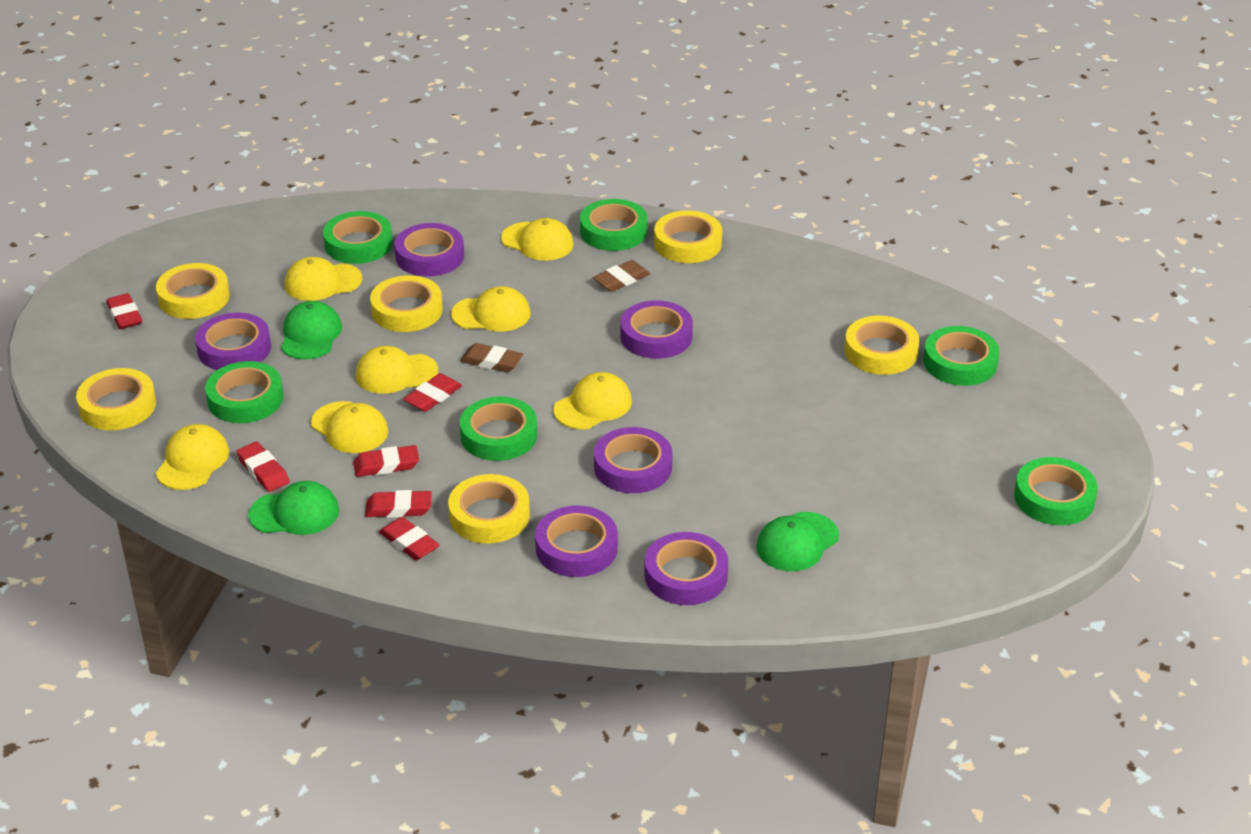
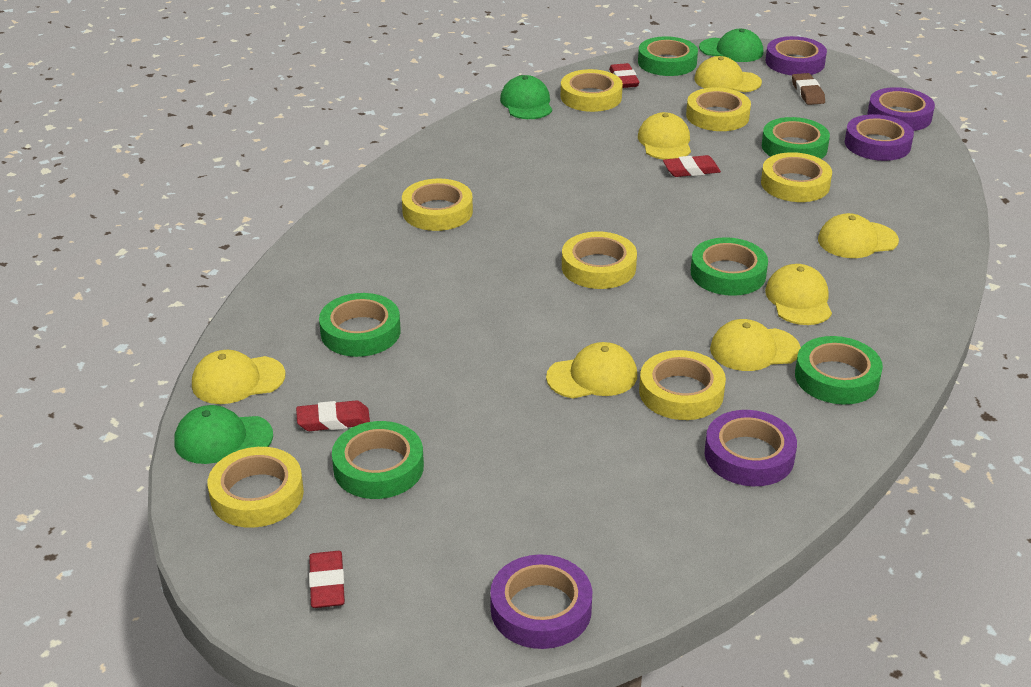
brown eraser: [460,343,523,372] [593,260,650,292] = 2 -> [792,73,825,105] = 1
purple tape: [195,313,271,370] [395,223,464,276] [535,506,618,577] [594,427,672,493] [620,300,693,359] [644,532,728,605] = 6 -> [490,554,592,649] [705,410,797,486] [765,36,827,75] [845,114,914,161] [868,87,935,131] = 5
red eraser: [106,293,142,329] [236,442,290,492] [353,445,419,477] [365,490,432,518] [379,517,440,560] [403,373,462,412] = 6 -> [296,400,370,431] [309,551,345,608] [609,63,639,88] [663,155,721,177] = 4
yellow tape: [76,368,156,431] [156,263,230,319] [370,275,443,332] [448,474,530,544] [654,210,722,263] [844,316,919,375] = 6 -> [208,447,304,528] [402,178,473,231] [561,69,623,112] [562,231,637,289] [639,350,726,420] [686,87,751,131] [761,152,832,202] = 7

